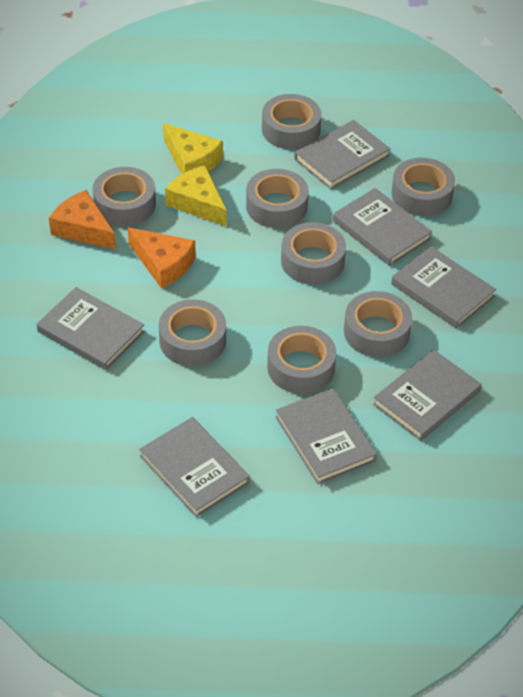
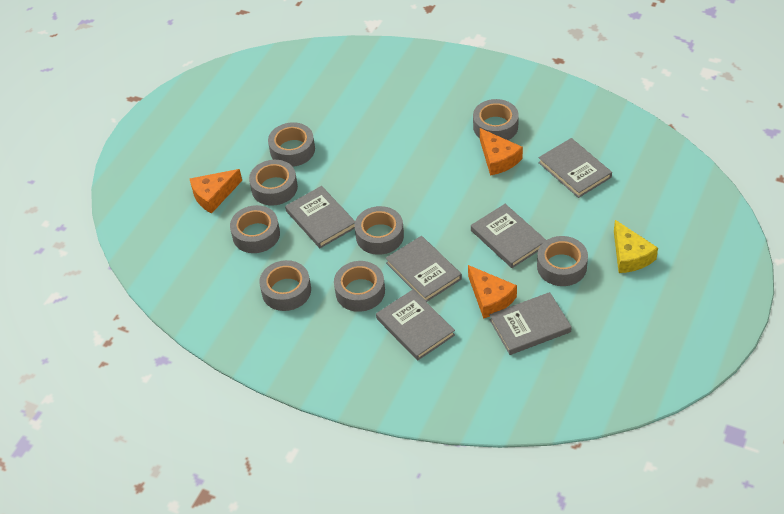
grey book: [37,287,145,370] [139,417,250,517] [275,388,377,484] [294,120,390,189] [333,188,432,266] [373,349,482,441] [391,246,496,329] = 7 -> [285,186,355,248] [376,290,455,360] [386,236,462,302] [471,204,546,268] [489,292,572,355] [538,138,612,198] = 6
orange cheese: [49,190,116,250] [128,227,196,288] = 2 -> [190,169,242,214] [468,265,517,319] [480,128,523,176] = 3
yellow cheese: [163,123,223,174] [165,165,227,226] = 2 -> [614,220,658,273] = 1

